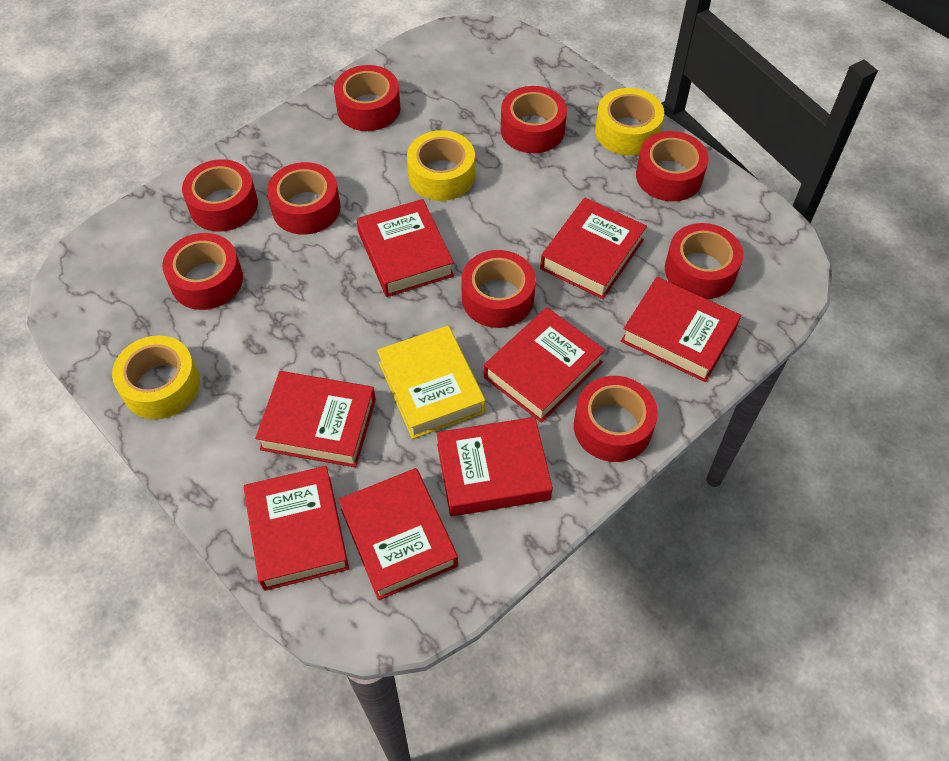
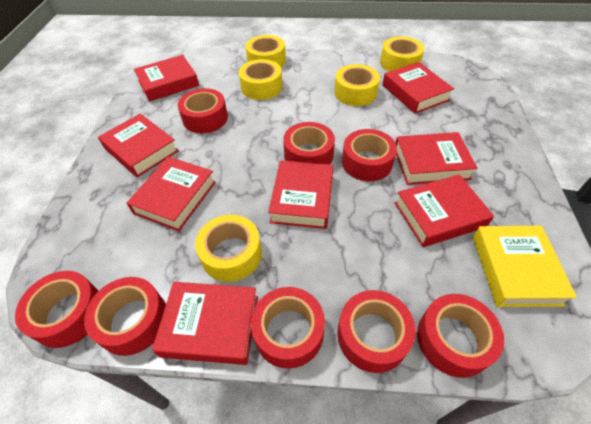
red tape: [162,233,243,310] [182,159,258,232] [267,162,340,235] [334,65,401,131] [461,250,536,328] [501,86,567,153] [574,376,658,462] [636,131,709,202] [665,223,743,299] = 9 -> [15,271,99,348] [84,277,166,356] [178,88,228,133] [251,287,325,369] [283,122,335,165] [337,290,416,373] [342,129,397,181] [417,294,504,378] = 8
yellow tape: [112,336,200,419] [407,130,475,201] [595,88,664,156] = 3 -> [195,215,262,282] [239,59,282,100] [245,35,286,67] [334,64,380,106] [380,36,424,72] = 5

